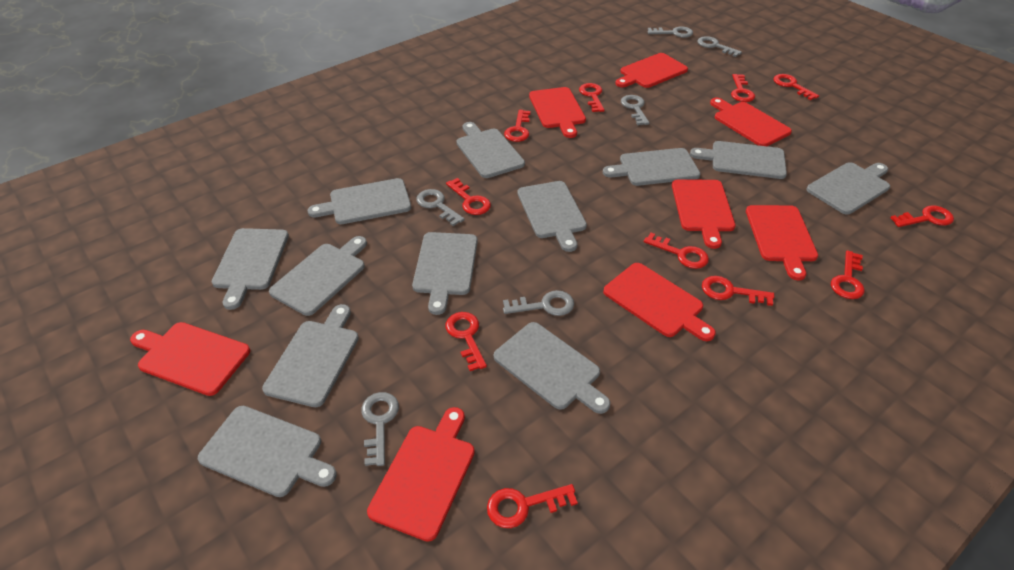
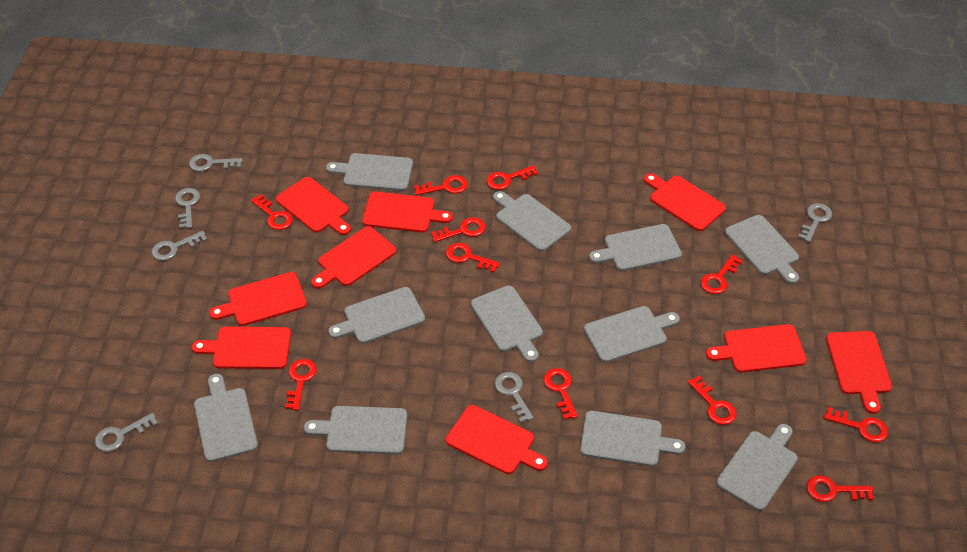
grey cutting board: [198,406,337,497] [212,228,289,310] [262,304,359,407] [269,236,367,316] [308,178,411,224] [412,232,478,315] [456,122,525,178] [494,322,610,414] [518,181,587,252] [603,148,701,186] [690,141,787,179] [807,162,890,215] = 12 -> [194,374,258,462] [304,406,407,454] [326,153,413,191] [328,287,425,344] [471,285,543,362] [493,191,572,252] [580,411,686,467] [584,306,680,362] [589,224,682,271] [716,424,798,511] [725,215,799,284] = 11
red cutting board: [130,322,250,396] [367,407,475,542] [529,87,586,138] [603,263,716,341] [615,53,688,88] [672,179,736,249] [710,98,792,146] [746,205,818,280] = 8 -> [192,327,291,369] [210,272,307,326] [276,177,351,235] [311,226,396,289] [362,192,453,233] [446,405,548,474] [644,173,726,231] [706,324,807,372] [826,331,892,414] = 9

